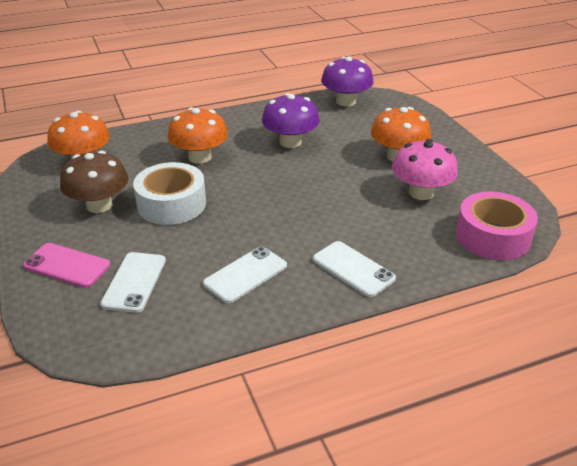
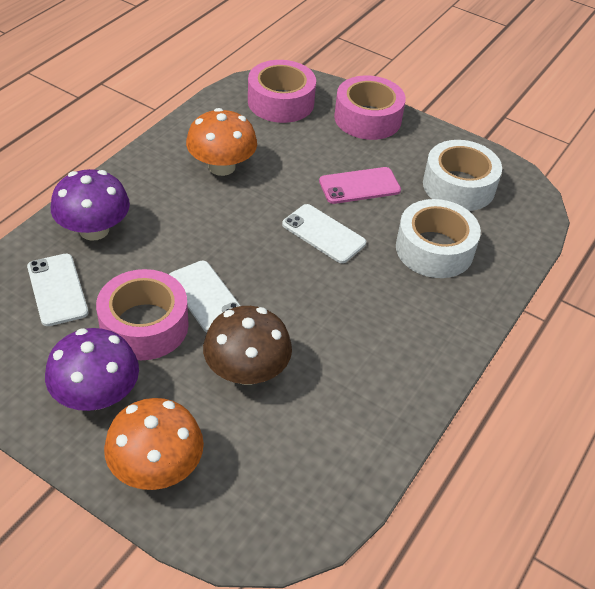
orange mushroom: [47,111,110,159] [168,107,228,164] [371,107,431,162] = 3 -> [104,398,204,490] [186,108,257,176] = 2
pink mushroom: [392,139,458,200] = 1 -> none = 0
pink tape: [456,192,538,260] = 1 -> [96,269,189,360] [248,60,316,123] [334,76,406,140] = 3
white tape: [133,162,206,225] = 1 -> [396,199,481,278] [423,140,502,211] = 2

